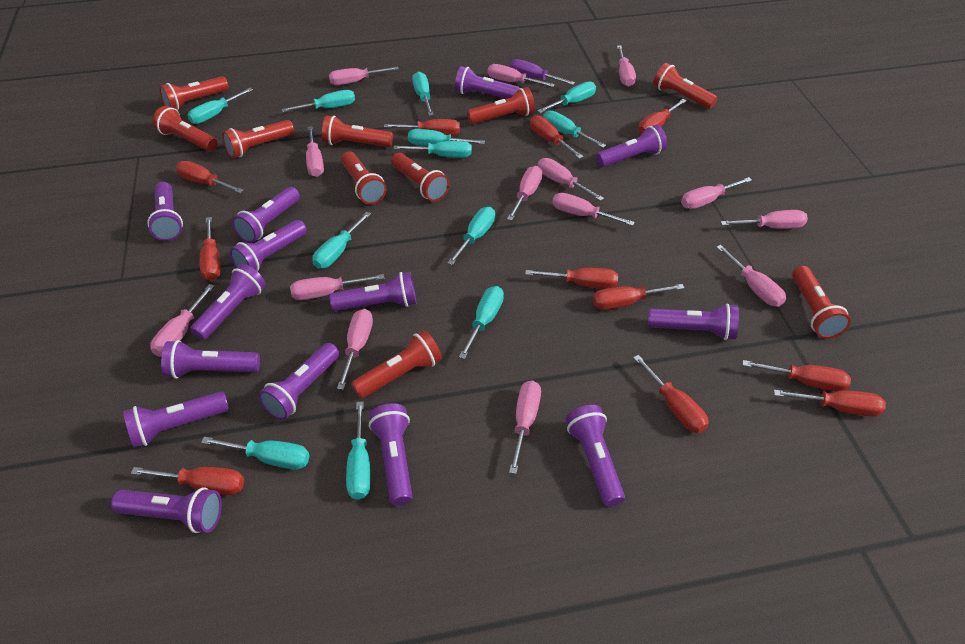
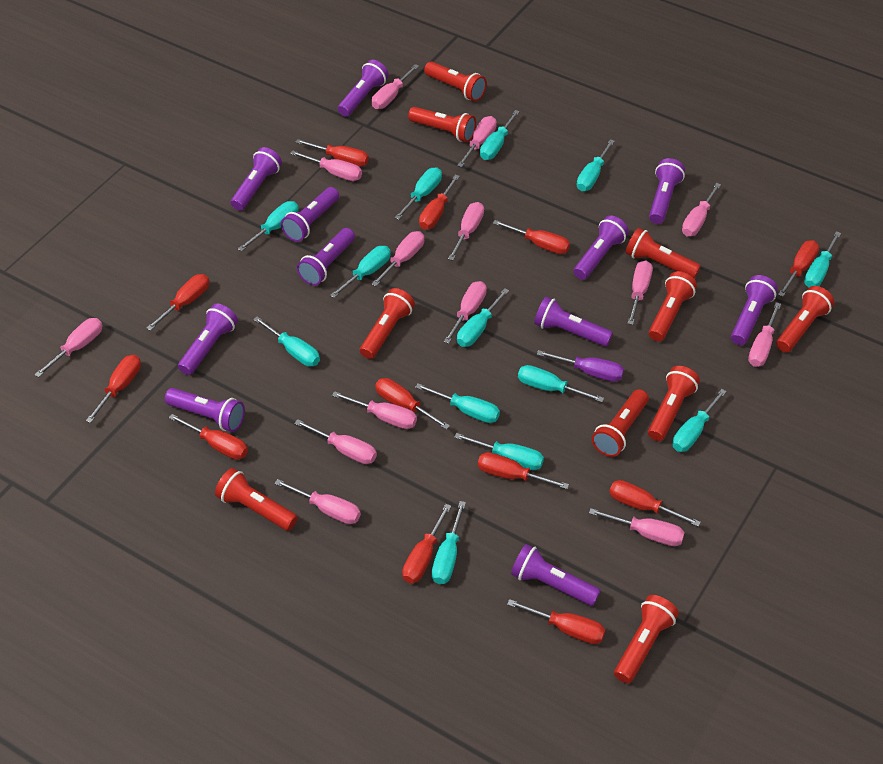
purple flashlight: [111,487,222,533] [123,392,229,448] [147,182,183,241] [161,340,260,379] [190,264,266,340] [230,220,307,272] [232,187,300,243] [258,343,339,420] [329,272,416,311] [369,403,413,506] [455,66,520,99] [566,405,625,507] [596,125,667,167] [648,303,739,340] = 14 -> [165,388,245,432] [178,304,238,375] [231,147,282,211] [281,187,339,242] [297,228,355,286] [338,60,389,117] [511,544,601,606] [534,297,613,347] [573,216,629,280] [649,158,685,224] [731,275,778,345] = 11
red screwdriver: [131,467,244,495] [176,161,244,193] [200,217,221,281] [384,119,460,135] [525,268,618,289] [530,116,583,159] [593,284,685,310] [633,355,709,433] [638,99,687,135] [743,360,851,392] [774,390,886,417] = 11 -> [86,355,141,423] [146,274,209,331] [169,414,248,460] [295,139,369,167] [375,378,450,430] [402,504,451,583] [419,175,460,230] [478,452,569,489] [493,220,570,254] [507,599,605,644] [609,480,701,527] [778,240,819,297] = 12
turquoise screwdriver: [187,88,253,124] [201,437,309,470] [282,90,355,112] [312,212,371,269] [346,401,370,500] [393,141,472,158] [408,129,485,146] [412,72,434,116] [447,207,495,265] [459,286,504,359] [537,82,596,113] [543,111,606,148] = 12 -> [238,201,299,252] [253,316,320,367] [330,246,391,298] [394,167,442,220] [415,383,500,423] [432,501,466,584] [454,433,544,470] [457,288,509,347] [480,110,520,160] [518,365,604,402] [577,139,615,191] [672,389,727,452] [804,231,841,288] = 13

